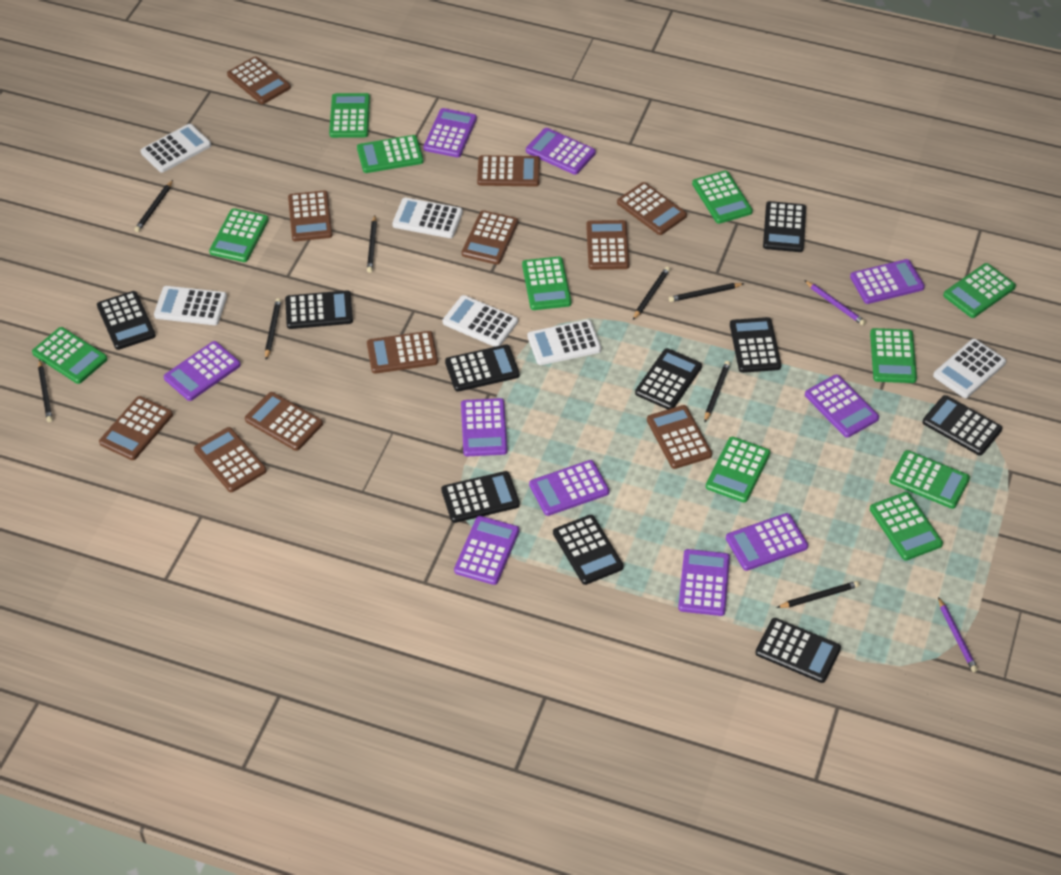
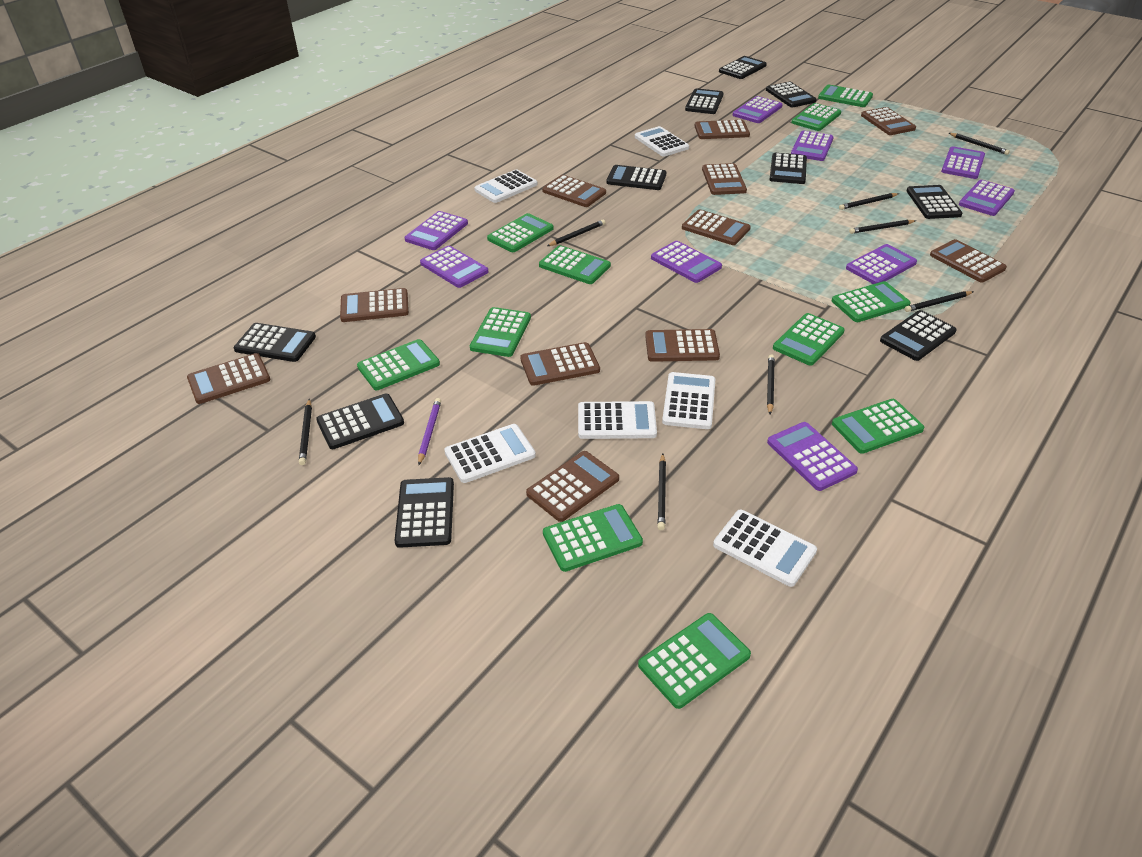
purple calculator: [164,341,241,401] [423,108,477,158] [454,516,519,585] [461,398,507,456] [526,128,596,175] [529,460,609,516] [678,549,730,616] [726,513,808,571] [805,375,879,438] [850,259,925,304] = 10 -> [405,211,468,250] [420,246,488,288] [651,241,722,283] [733,96,783,123] [767,422,858,491] [791,131,834,161] [846,244,917,284] [941,146,985,179] [959,180,1015,216] = 9
purple pencil: [804,280,866,325] [938,597,978,672] = 2 -> [418,398,441,465] = 1

